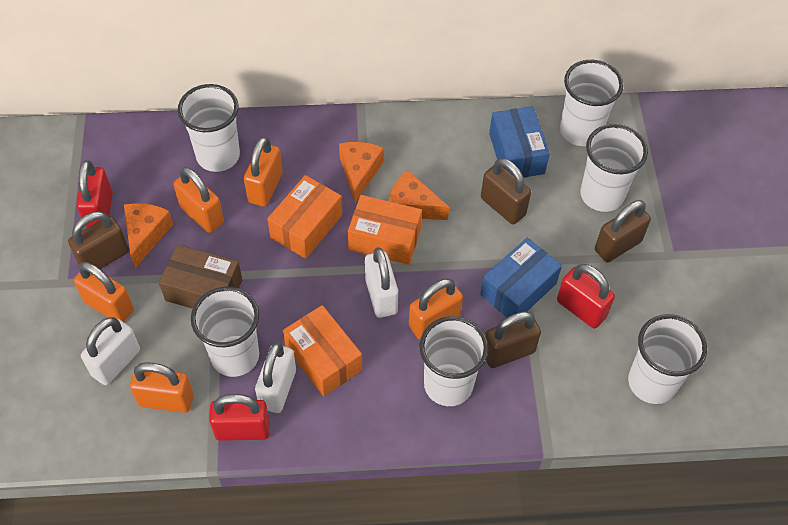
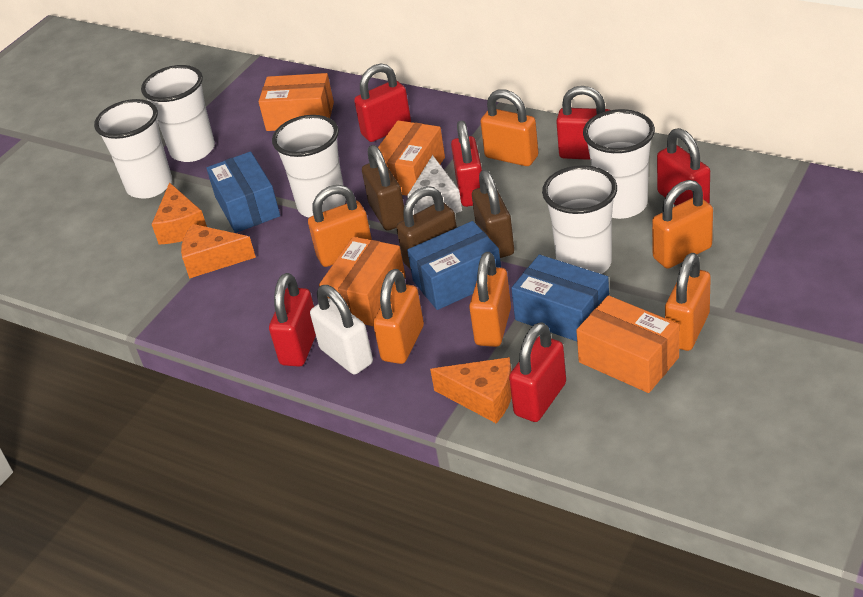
blue box: [480,238,562,317] [489,106,550,178] = 2 -> [206,151,280,233] [407,221,501,310] [511,255,609,341] = 3
brown box: [159,245,242,309] = 1 -> none = 0
brown padlock: [68,211,129,269] [481,158,531,224] [485,312,541,368] [595,200,651,262] = 4 -> [362,145,404,231] [396,186,457,269] [472,170,514,258] = 3
orange box: [267,175,342,259] [283,305,362,396] [348,195,422,265] = 3 -> [258,73,334,131] [319,237,406,326] [378,120,445,196] [576,295,679,393] = 4
orange padlock: [74,262,134,322] [130,362,194,413] [173,167,224,233] [244,137,283,207] [409,278,463,340] = 5 -> [308,185,372,267] [373,269,424,364] [469,252,511,347] [480,90,539,166] [652,180,713,269] [665,253,711,351] = 6
red padlock: [76,160,113,228] [209,394,270,441] [557,264,615,329] = 3 -> [269,273,316,367] [354,63,411,142] [451,121,482,207] [509,322,566,422] [556,86,609,160] [657,128,710,206] = 6
white cheese: none = 0 -> [407,155,462,215] = 1
white cup: [178,84,240,172] [191,287,259,377] [419,316,489,406] [560,60,624,146] [580,124,648,212] [628,314,707,404] = 6 -> [94,99,172,199] [141,65,215,162] [272,115,346,218] [542,165,617,274] [583,109,655,219] = 5
white padlock: [81,317,140,385] [255,342,296,413] [365,247,398,318] = 3 -> [310,285,373,374] = 1

